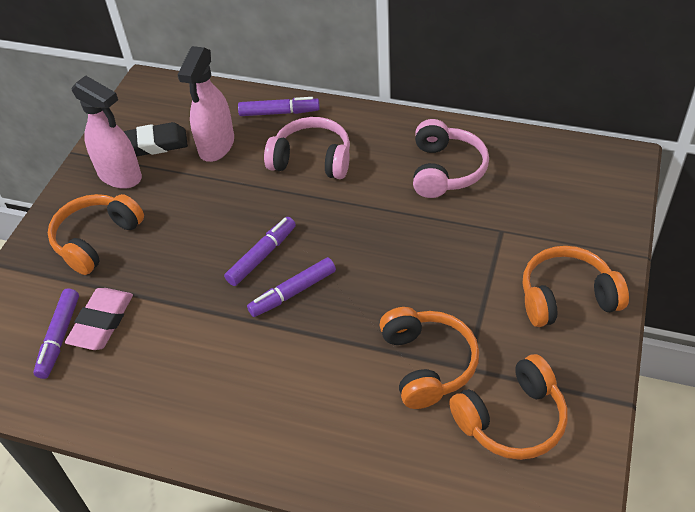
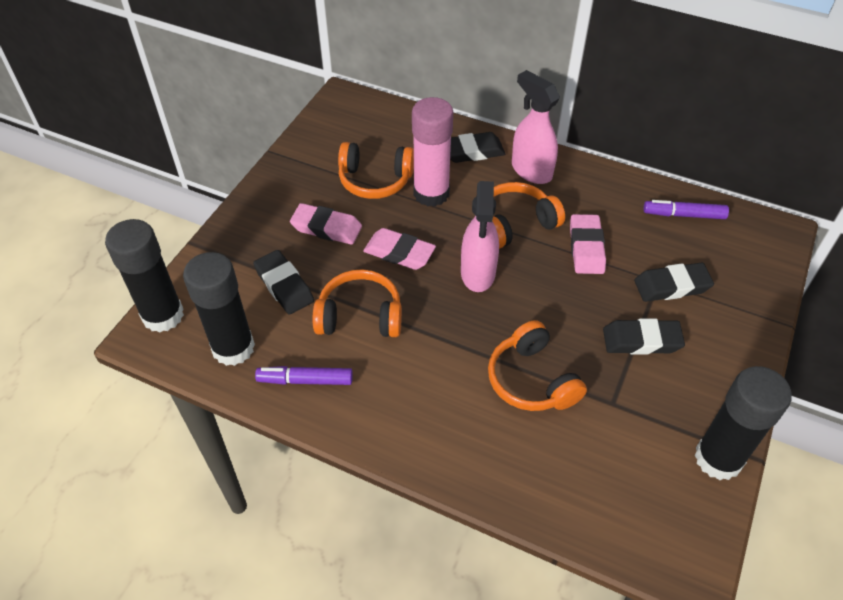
black eraser: [124,122,188,157] = 1 -> [253,250,314,315] [450,132,505,163] [603,318,685,355] [634,263,714,302] = 4
black glue stick: none = 0 -> [105,219,184,333] [183,252,255,366] [694,366,792,480] = 3
pink eraser: [65,288,133,350] = 1 -> [290,203,362,245] [363,228,436,270] [570,214,606,274] = 3
pink glue stick: none = 0 -> [412,97,453,207] = 1
pink headphones: [264,117,350,179] [413,119,489,198] = 2 -> none = 0
purple marker: [33,288,79,379] [224,217,296,286] [238,97,320,116] [247,257,336,317] = 4 -> [255,366,353,385] [644,200,729,219] = 2

